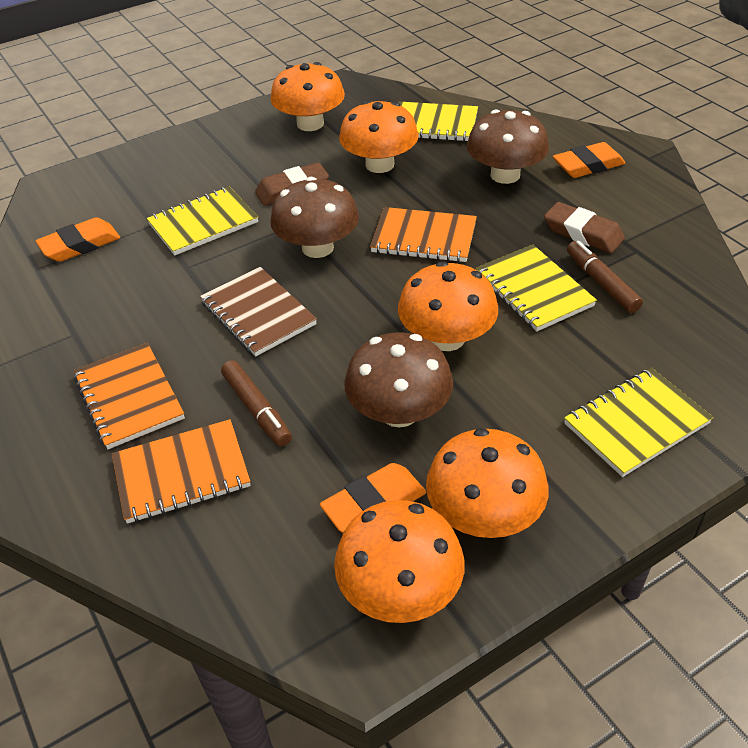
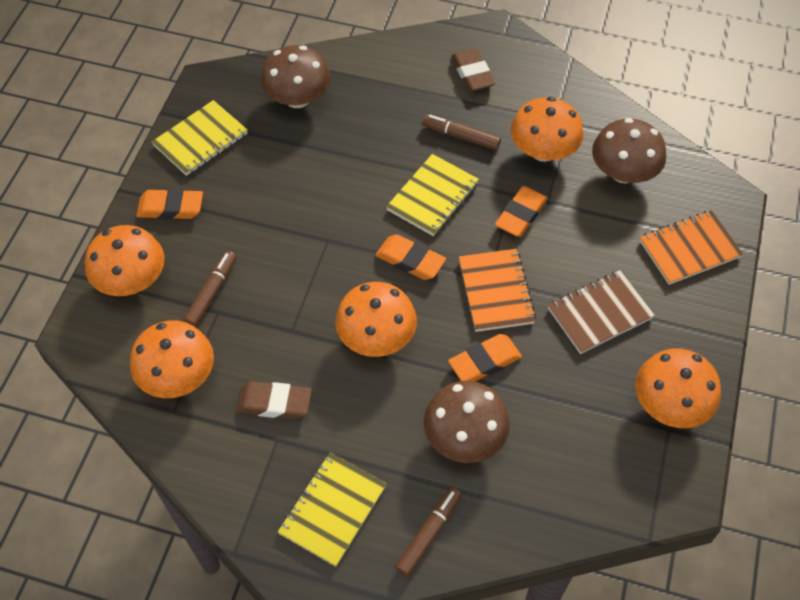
brown marker: [221,360,292,446] [567,241,643,313] = 2 -> [183,251,236,327] [395,487,462,577] [422,114,501,150] = 3
orange eraser: [35,217,120,262] [320,463,426,533] [553,142,625,178] = 3 -> [136,189,203,220] [375,234,446,280] [448,334,522,382] [495,186,548,237] = 4
orange notebook: [74,343,185,449] [112,419,251,524] [370,207,477,262] = 3 -> [459,249,536,332] [639,210,743,285] = 2
yellow notebook: [147,187,258,256] [398,101,478,142] [476,245,597,331] [564,368,713,477] = 4 -> [152,100,248,176] [278,453,387,567] [386,154,479,236] = 3

